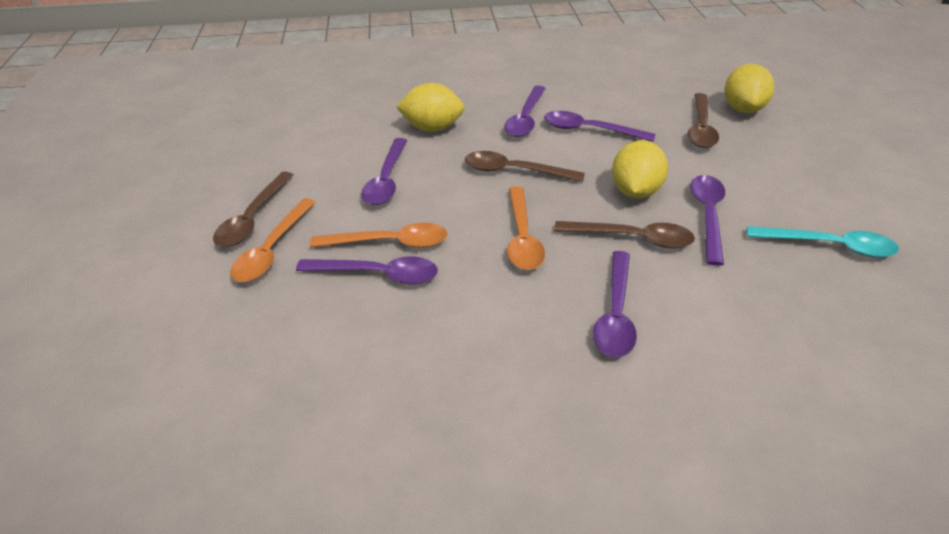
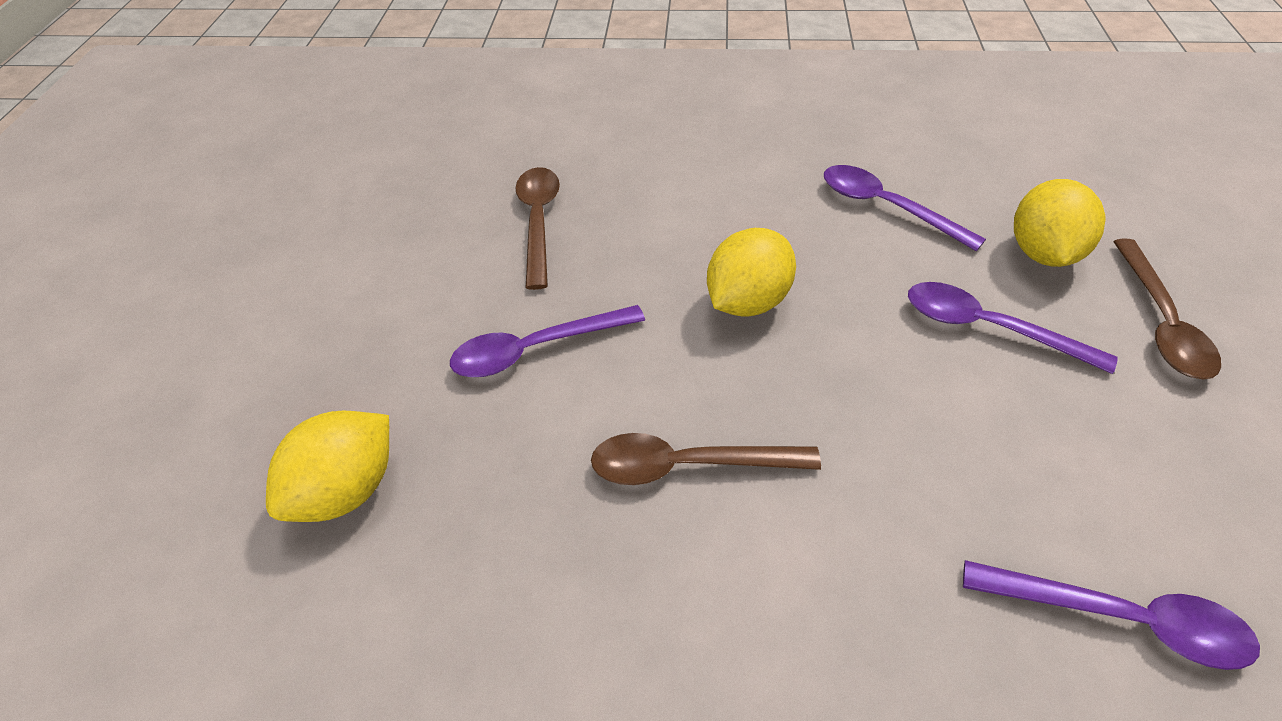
brown spoon: [213,172,293,247] [465,151,585,182] [554,221,695,249] [687,93,719,148] = 4 -> [515,167,560,290] [591,433,821,485] [1113,239,1221,380] = 3
orange spoon: [230,198,315,282] [310,222,447,248] [507,186,545,270] = 3 -> none = 0
purple spoon: [296,256,438,284] [361,138,407,205] [504,86,546,137] [544,111,656,142] [593,251,637,357] [690,175,725,266] = 6 -> [450,305,645,377] [824,165,986,251] [908,282,1118,374] [963,560,1260,670] = 4
turquoise spoon: [747,226,899,258] = 1 -> none = 0

